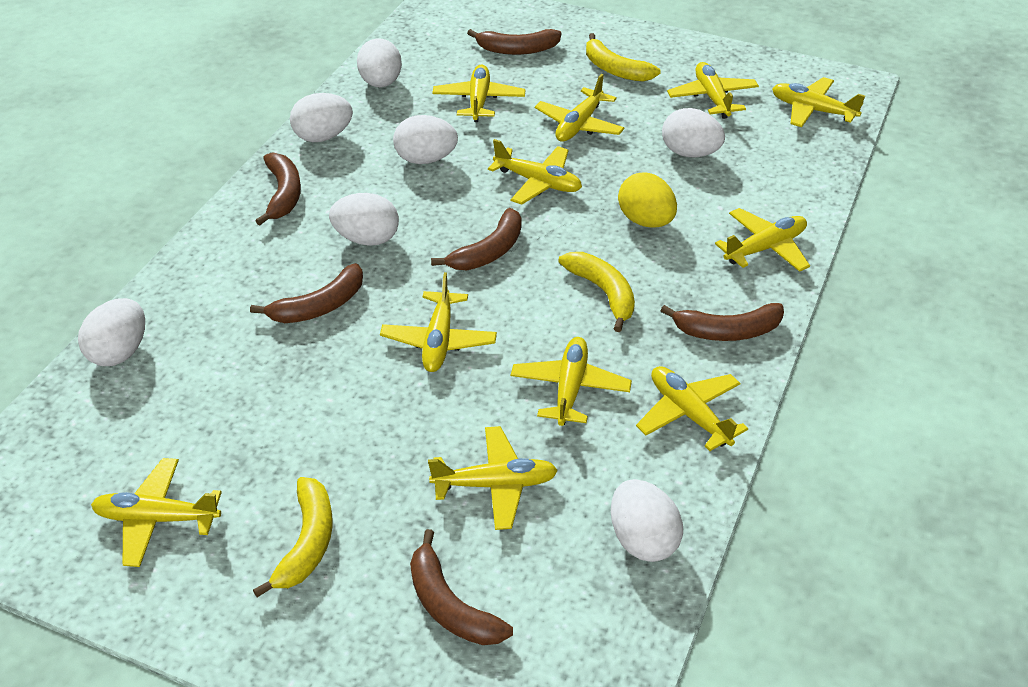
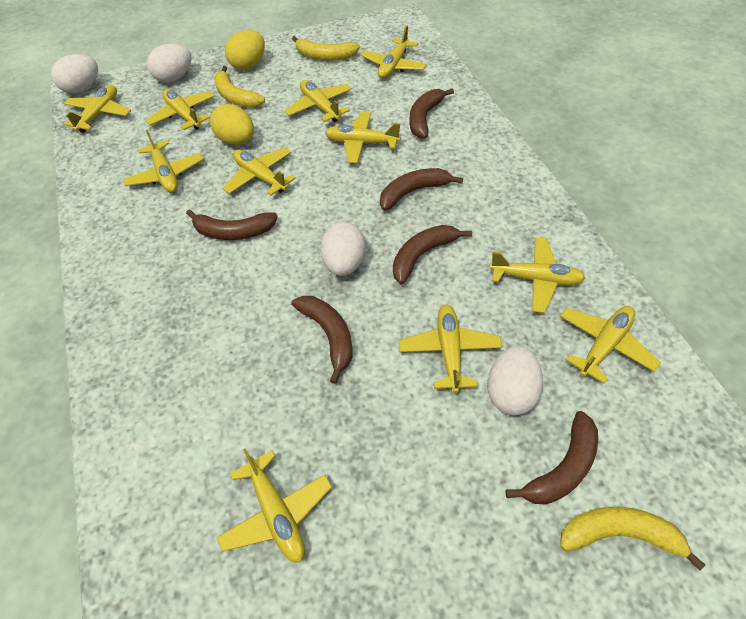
white egg: [78,298,145,366] [290,93,353,142] [329,193,399,246] [357,38,402,87] [393,115,458,164] [611,479,683,562] [662,108,725,157] = 7 -> [51,54,98,94] [147,44,191,83] [320,222,366,276] [487,346,543,415] = 4
yellow egg: [618,172,677,228] = 1 -> [210,104,254,145] [225,30,265,70] = 2

